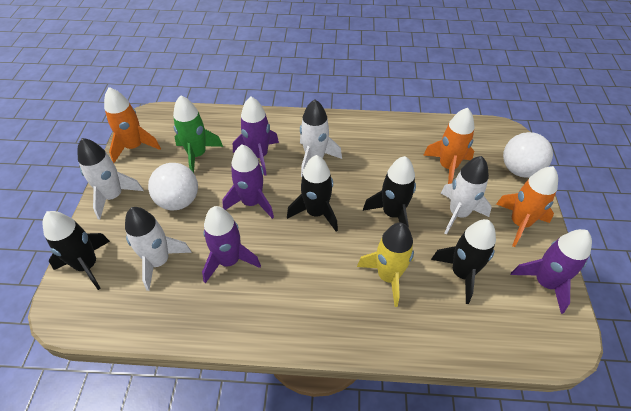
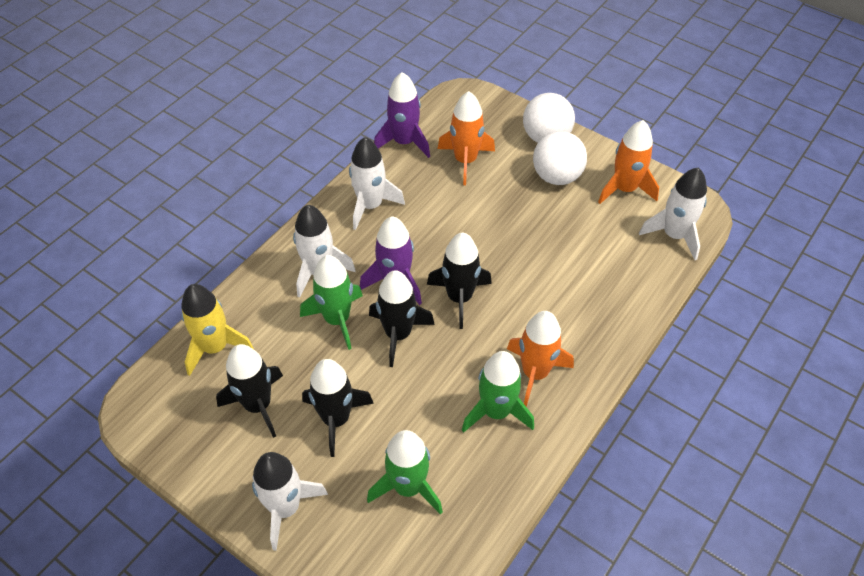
green rocket: [173,95,223,173] = 1 -> [300,255,363,350] [367,430,443,515] [462,351,534,433] = 3
purple rocket: [202,206,261,283] [222,145,274,219] [233,96,279,176] [511,229,592,314] = 4 -> [360,216,422,305] [374,72,430,158] = 2

